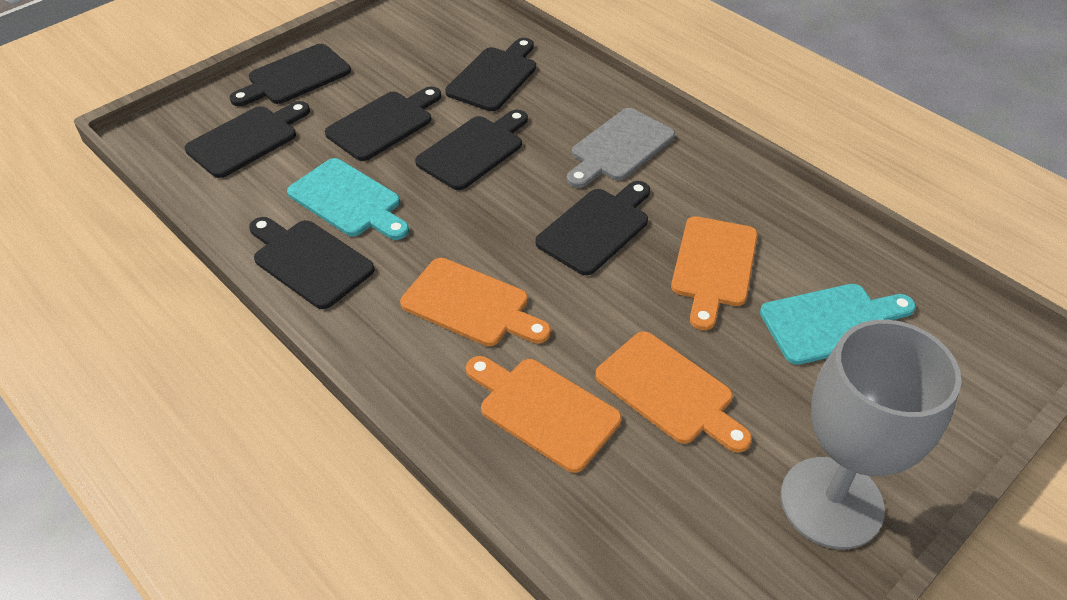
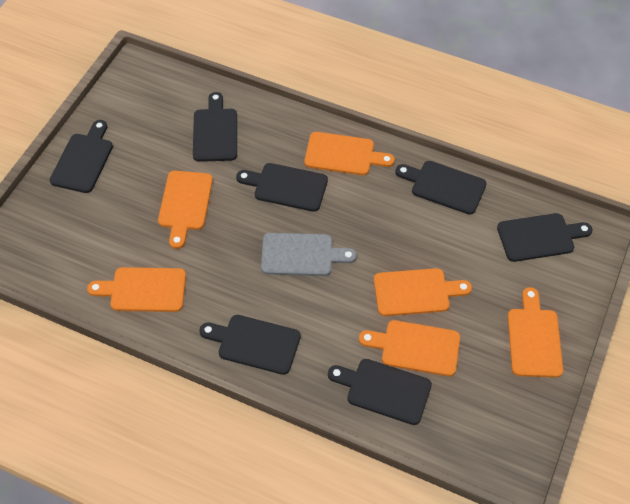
grey goblet: [781,320,962,549] = 1 -> none = 0
orange cutting board: [400,258,551,346] [466,356,622,473] [595,331,752,453] [671,216,758,330] = 4 -> [87,267,186,312] [158,171,213,249] [304,132,395,175] [359,320,460,376] [374,268,472,316] [508,287,563,378] = 6
turquoise cutting board: [287,158,409,240] [760,284,916,365] = 2 -> none = 0

